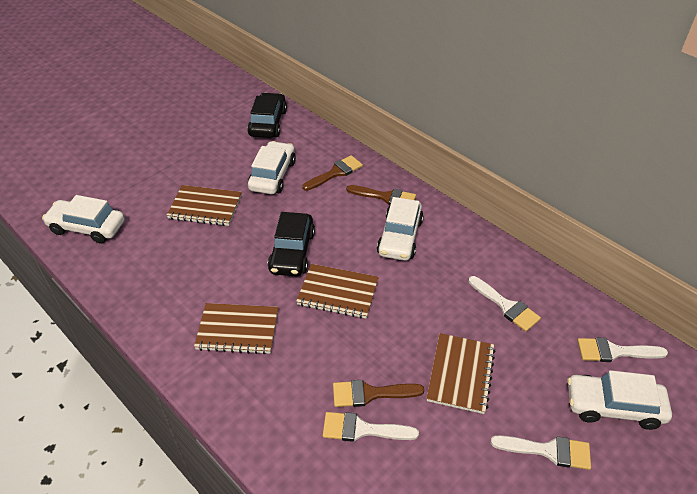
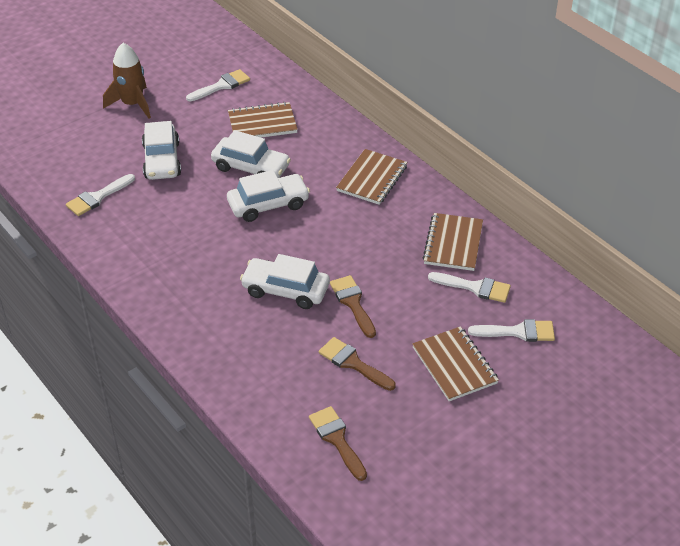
black car: [247,93,287,138] [268,212,315,276] = 2 -> none = 0
brown rocket: none = 0 -> [103,43,151,118] = 1

